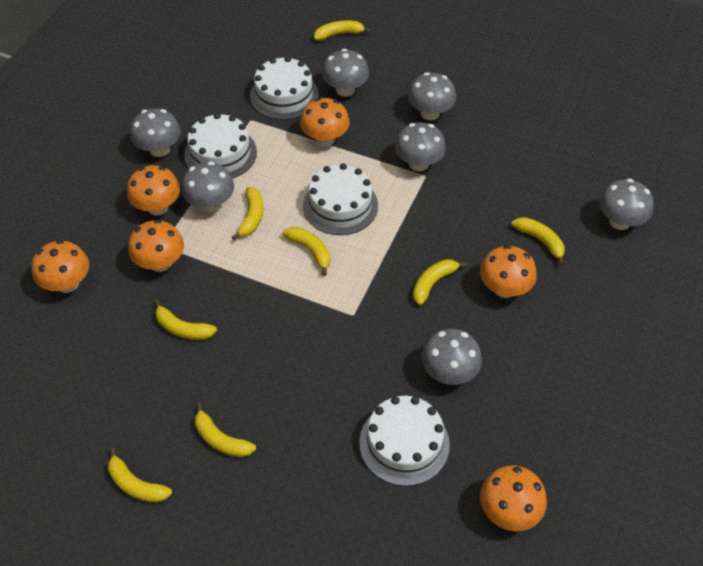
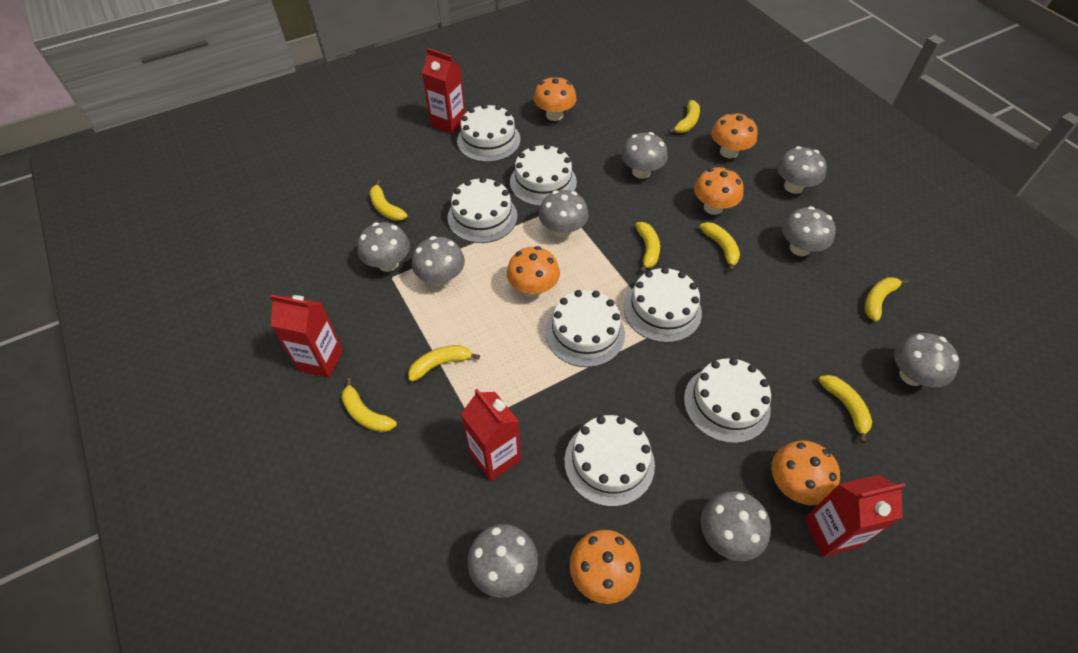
grey mushroom: [130,108,181,157] [181,161,234,212] [322,49,369,97] [395,122,446,171] [408,72,456,120] [422,329,482,385] [599,179,654,230] = 7 -> [357,222,410,272] [412,236,465,287] [467,524,538,598] [539,190,589,238] [621,132,668,179] [701,491,771,561] [777,146,826,194] [782,206,836,256] [894,333,960,387] = 9
red carton: none = 0 -> [270,295,343,378] [422,48,465,134] [461,389,521,481] [804,475,905,557] = 4
white cake: [185,113,257,179] [250,56,319,120] [303,163,378,235] [359,396,450,486] = 4 -> [448,177,517,243] [457,104,520,162] [510,144,577,206] [546,290,625,367] [564,415,655,507] [624,267,702,343] [684,358,771,443] = 7

